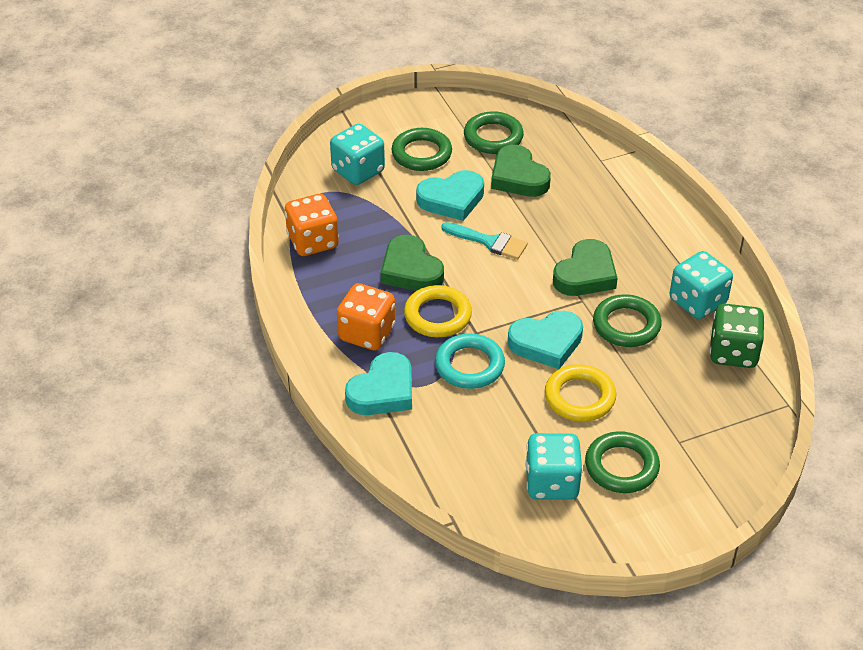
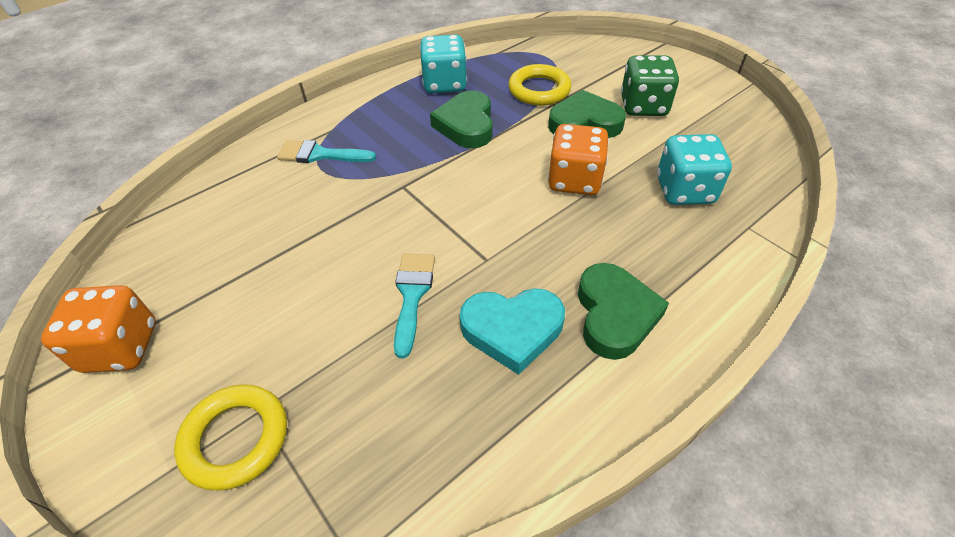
green ring: [391,128,452,171] [464,111,524,154] [585,431,660,493] [593,294,662,347] = 4 -> none = 0
turquoise brush: [441,222,528,260] = 1 -> [277,140,376,163] [394,254,435,358] = 2
turquoise dice: [330,124,385,185] [525,433,583,500] [670,251,733,319] = 3 -> [420,35,467,93] [657,134,732,205] = 2
turquoise heart: [345,352,412,415] [416,170,484,221] [508,311,583,369] = 3 -> [460,288,565,375] = 1
turquoise ring: [435,334,505,389] = 1 -> none = 0

